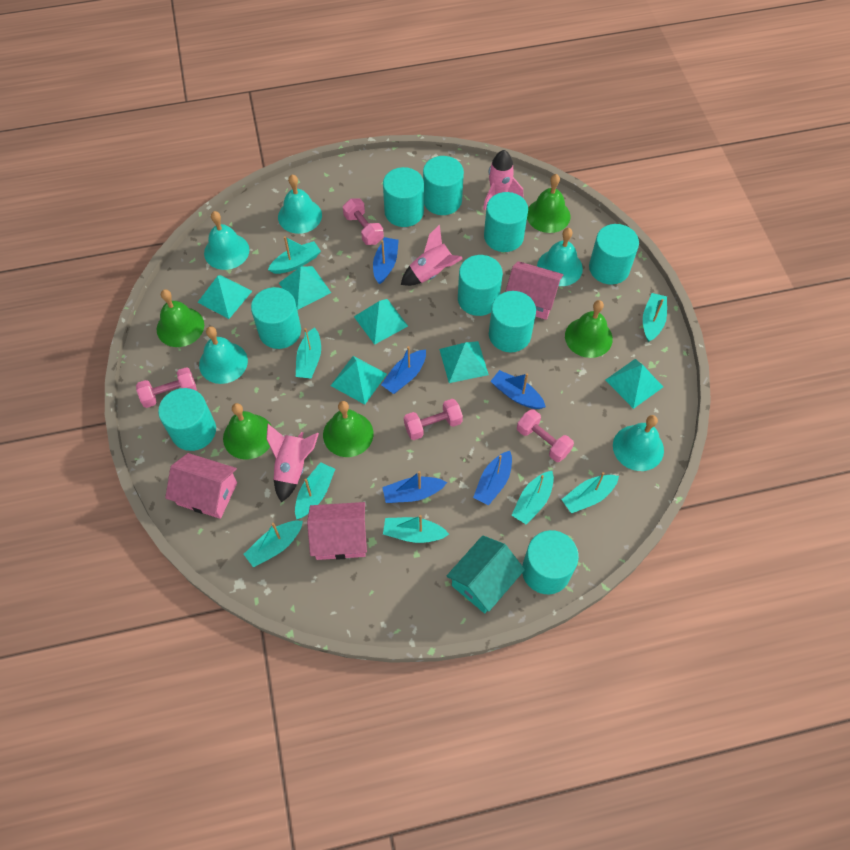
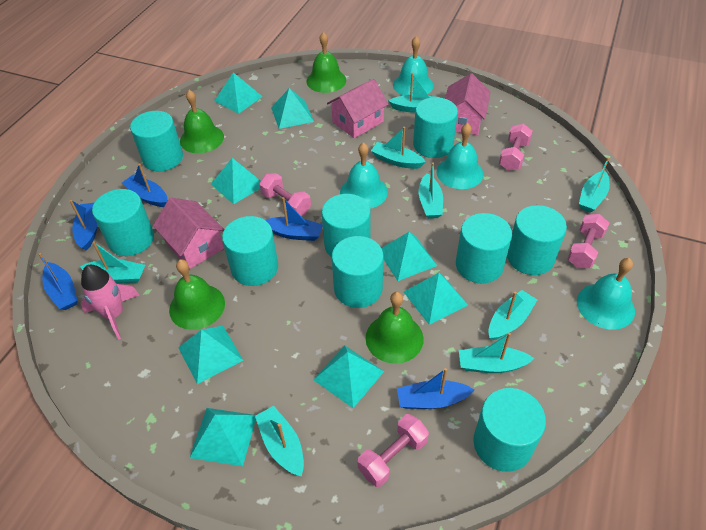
green bell: [157,289,204,347] [223,403,271,459] [323,401,373,457] [527,174,570,233] [565,300,613,358] = 5 -> [169,259,225,330] [180,90,224,153] [306,32,346,93] [366,292,424,364] = 4
pink rocket: [266,424,319,502] [401,225,463,286] [483,150,524,210] = 3 -> [81,265,139,340] = 1
turquoise bell: [199,326,248,384] [204,211,250,270] [278,175,322,234] [537,228,583,286] [613,415,664,471] = 5 -> [340,142,388,209] [393,36,434,96] [437,123,484,189] [577,258,635,330] = 4
turquoise house: [447,535,525,613] = 1 -> none = 0
turquoise pyramid: [197,275,252,319] [279,266,331,310] [331,356,387,404] [354,299,408,345] [439,341,489,383] [606,359,663,409] = 6 -> [178,326,243,384] [190,408,256,466] [211,158,261,205] [214,72,263,114] [271,88,314,129] [313,346,384,408] [382,232,437,281] [404,273,468,325] = 8

